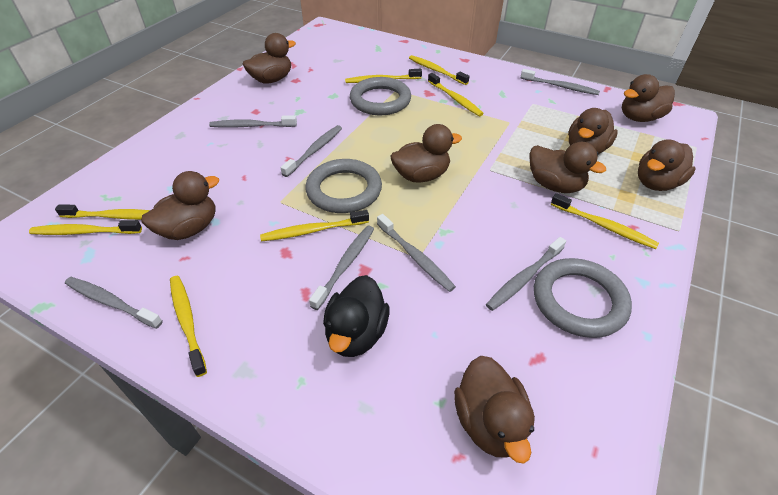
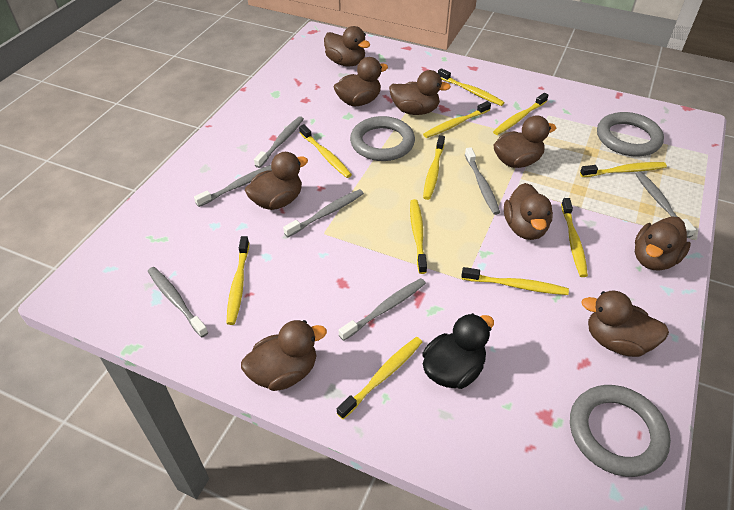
brown duck: [142,171,219,240] [243,33,296,84] [390,124,462,183] [454,356,535,464] [529,142,606,193] [568,108,618,154] [622,74,675,122] [638,139,696,191] = 8 -> [241,320,327,391] [245,152,308,210] [324,26,370,67] [333,57,388,106] [389,70,451,115] [494,115,556,168] [504,183,553,240] [581,290,669,357] [635,216,691,271] = 9
yellow toothbrush: [29,220,142,235] [55,204,150,220] [170,276,207,377] [260,210,369,241] [345,68,422,83] [409,55,470,85] [428,73,484,116] [551,193,659,249] = 8 -> [226,236,249,325] [299,124,352,178] [337,337,422,419] [410,199,427,274] [423,101,491,138] [423,135,445,200] [438,68,505,106] [461,267,569,295] [493,93,548,135] [561,198,588,277] [580,162,667,177] = 11

